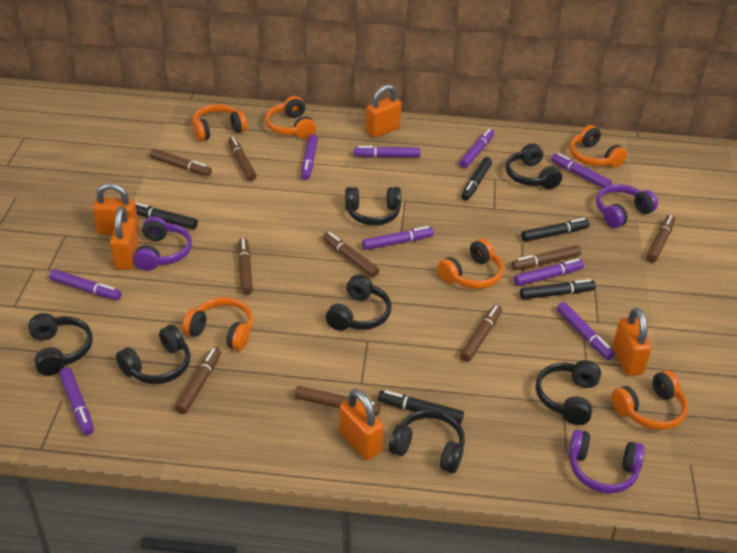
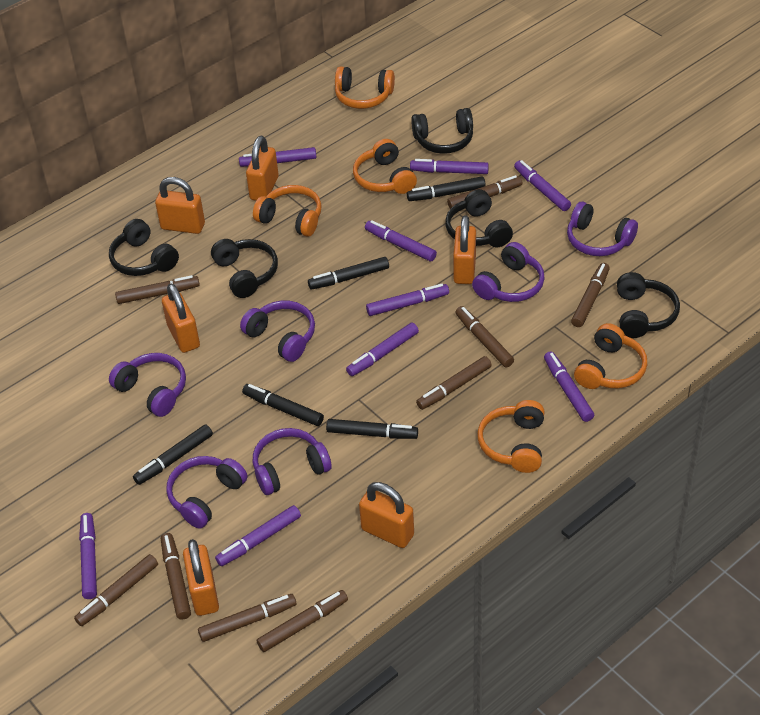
black headphones: [28,313,93,376] [116,324,190,384] [326,274,391,331] [345,187,401,226] [389,409,465,473] [506,143,562,189] [536,360,601,425] = 7 -> [109,219,179,276] [211,239,278,298] [411,108,473,154] [445,189,513,247] [617,272,680,338] = 5
orange headphones: [183,297,253,351] [192,104,247,141] [265,96,316,139] [437,239,504,289] [570,125,627,168] [611,370,688,430] = 6 -> [253,185,322,237] [335,66,395,109] [353,139,417,194] [477,400,544,473] [574,323,647,389] = 5
orange padlock: [93,183,139,235] [110,206,139,270] [339,389,383,460] [366,84,402,138] [613,308,652,376] = 5 -> [155,177,205,234] [162,284,200,353] [183,539,219,616] [246,136,279,201] [359,482,414,548] [453,215,476,284] = 6
purple headphones: [133,216,192,271] [569,429,645,493] [596,184,658,228] = 3 -> [109,353,186,417] [166,456,248,529] [240,301,315,362] [253,428,332,495] [472,242,545,302] [567,202,638,256] = 6

